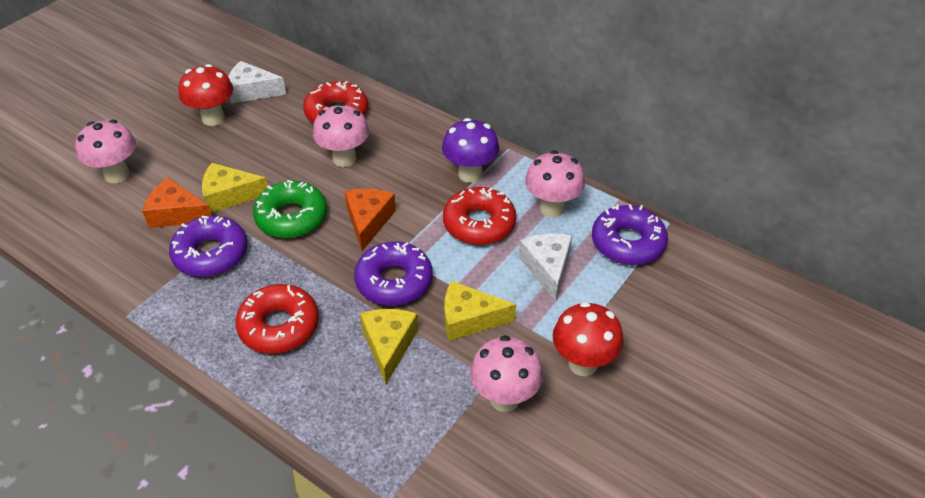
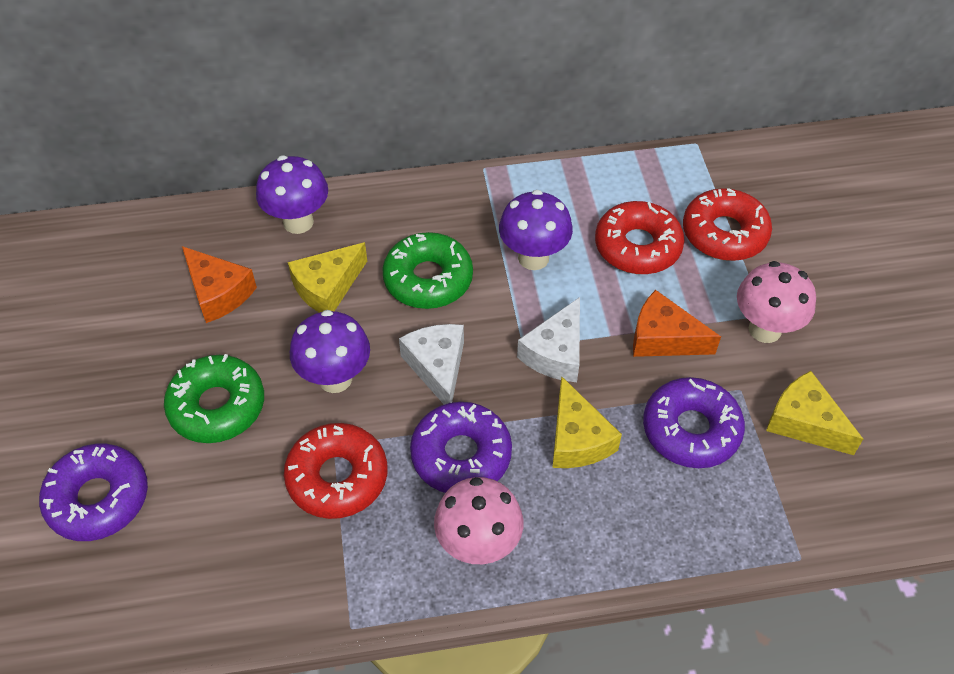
green donut: [253,180,327,238] = 1 -> [164,354,264,443] [382,232,473,309] = 2
pink mushroom: [75,120,136,183] [313,103,369,167] [470,335,543,412] [525,150,585,217] = 4 -> [434,477,523,564] [737,261,816,343] = 2
purple mushroom: [442,118,499,183] = 1 -> [256,155,328,234] [290,310,370,393] [499,190,573,270] = 3
red mushroom: [178,64,233,126] [553,302,624,376] = 2 -> none = 0

